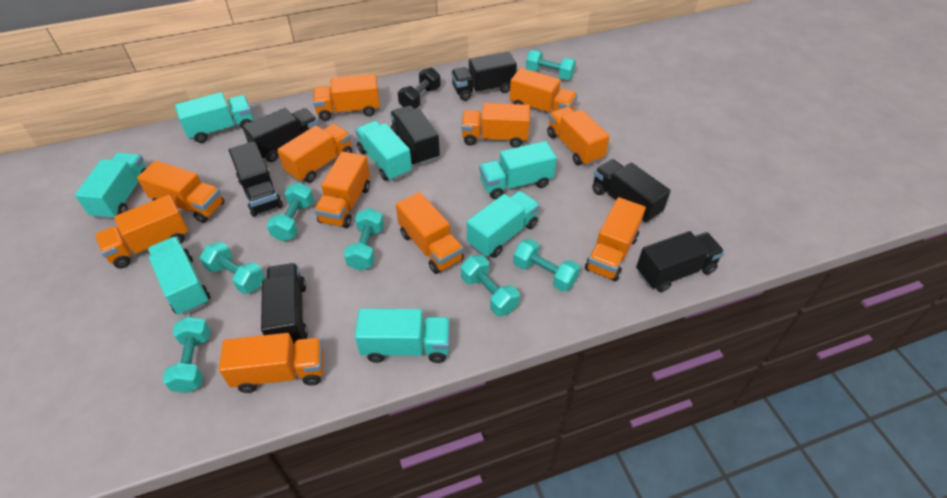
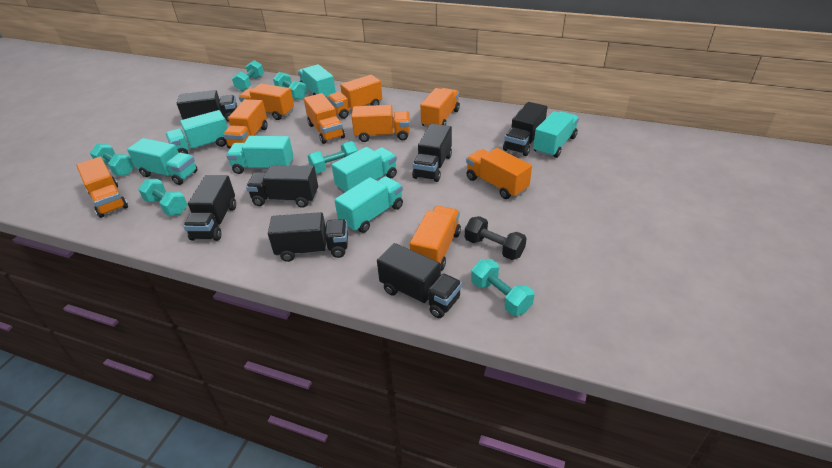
orange truck: [95,195,189,268] [137,161,224,223] [219,333,324,393] [277,124,352,183] [313,74,380,121] [314,151,370,228] [396,192,464,274] [461,103,530,148] [510,68,578,114] [547,107,610,166] [585,197,646,282] = 11 -> [76,157,128,218] [223,99,268,149] [239,83,294,120] [304,93,345,144] [327,75,382,119] [352,105,410,142] [410,206,461,271] [420,88,460,128] [466,148,532,199] = 9
turquoise dumbbell: [163,317,210,393] [200,242,265,294] [267,183,314,241] [344,208,384,271] [461,255,520,316] [513,239,580,292] [526,50,576,80] = 7 -> [90,144,134,176] [138,179,187,216] [232,60,264,91] [273,72,307,100] [308,141,358,173] [471,259,534,316] = 6

